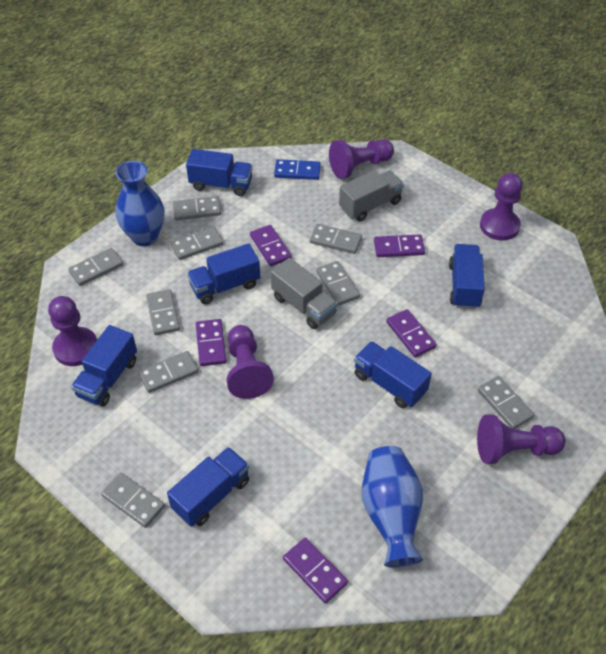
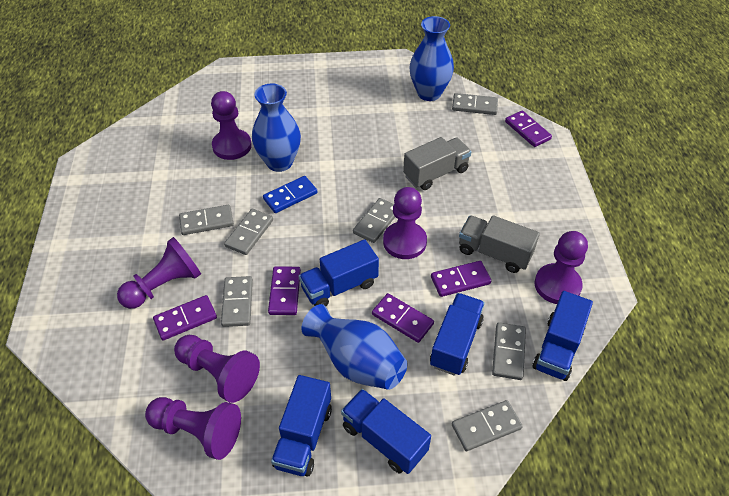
blue truck: [71,325,137,406] [167,447,249,527] [186,149,253,196] [187,244,260,304] [354,341,432,408] [449,244,485,309] = 6 -> [271,375,332,477] [299,239,379,306] [341,389,431,474] [430,293,485,376] [532,291,593,381] = 5
blue vase: [115,161,164,246] [362,446,423,567] = 2 -> [252,83,301,172] [301,304,407,390] [410,16,454,101] = 3
grey domino: [68,248,123,286] [101,473,165,528] [138,351,198,393] [146,289,180,335] [170,226,224,260] [173,196,221,221] [310,224,362,254] [316,261,360,306] [478,376,534,429] = 9 -> [179,205,234,235] [221,276,253,327] [224,209,273,255] [353,198,395,243] [452,93,498,115] [452,400,523,451] [492,322,526,380] = 7
purple pawn: [48,296,97,366] [226,325,274,399] [329,139,394,179] [477,414,566,464] [480,173,523,241] = 5 -> [117,237,201,309] [145,397,241,460] [174,335,260,403] [211,91,252,160] [383,187,427,259] [534,231,588,304] = 6

